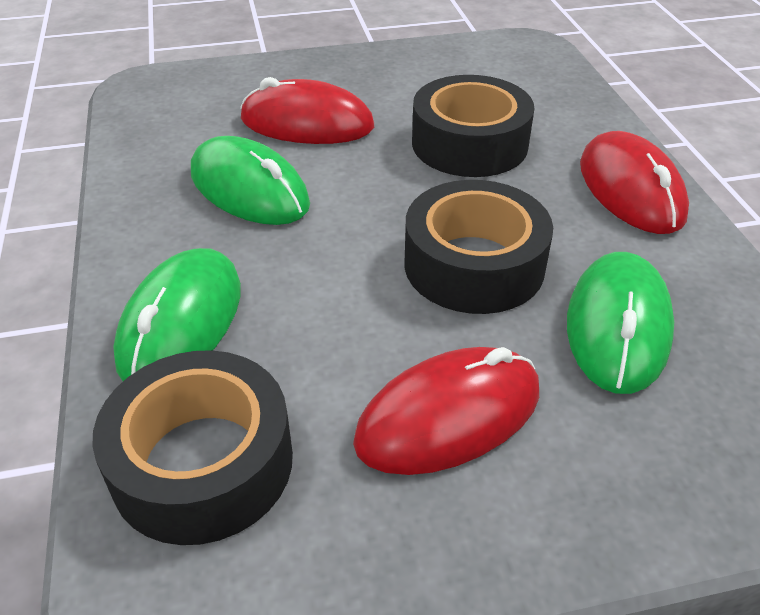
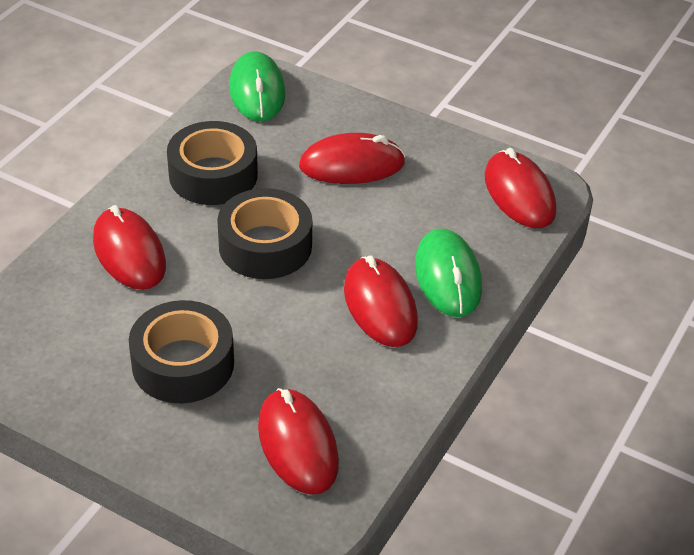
green mouse: [113,248,241,381] [191,136,310,225] [567,252,674,394] = 3 -> [229,51,285,121] [415,229,482,317] = 2
red mouse: [240,77,374,144] [353,347,539,475] [580,131,689,234] = 3 -> [93,205,166,290] [258,388,339,495] [299,133,406,184] [344,256,418,347] [485,148,556,228] = 5

